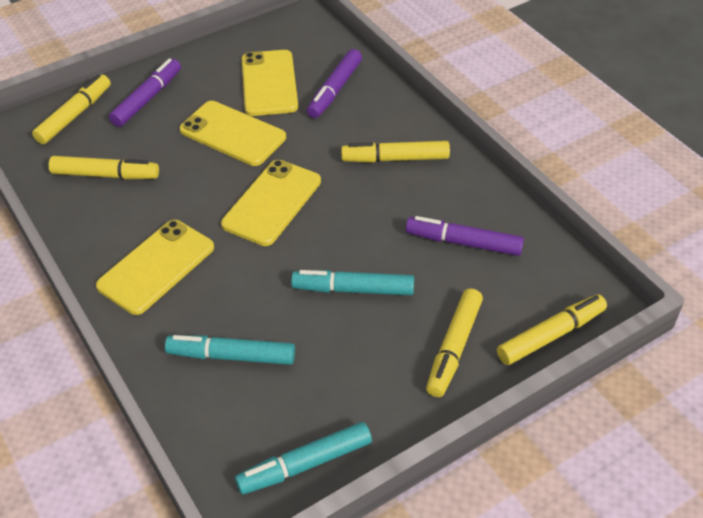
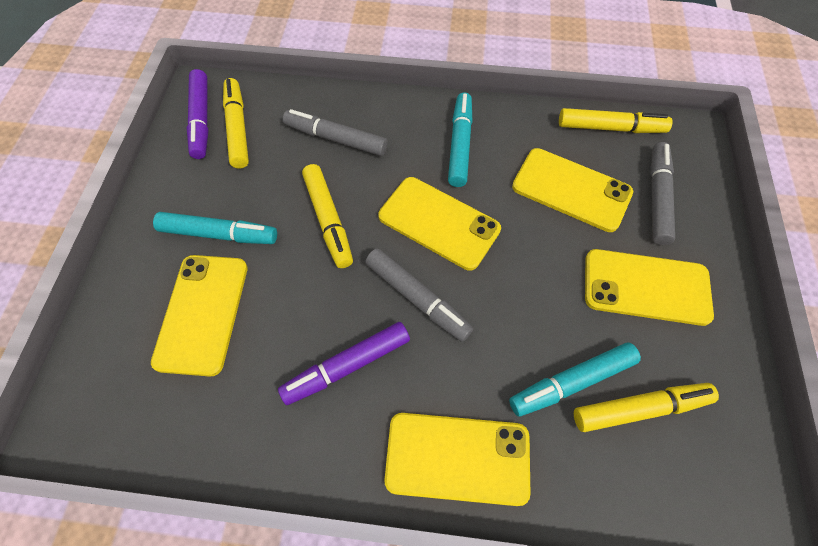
grey marker: none = 0 -> [283,109,388,156] [365,248,473,342] [650,142,675,245] = 3
purple marker: [109,58,181,127] [307,49,362,118] [406,216,524,256] = 3 -> [187,69,209,159] [278,322,410,405] = 2
yellow marker: [32,74,111,144] [49,156,159,179] [341,141,450,163] [426,288,483,397] [497,294,607,365] = 5 -> [223,78,249,169] [302,164,353,268] [559,108,673,133] [574,383,719,432] = 4
yellow phone: [96,220,214,315] [179,101,286,166] [221,160,321,246] [242,50,298,116] = 4 -> [151,255,248,377] [378,177,501,270] [384,413,531,506] [512,148,633,232] [585,249,714,326] = 5

